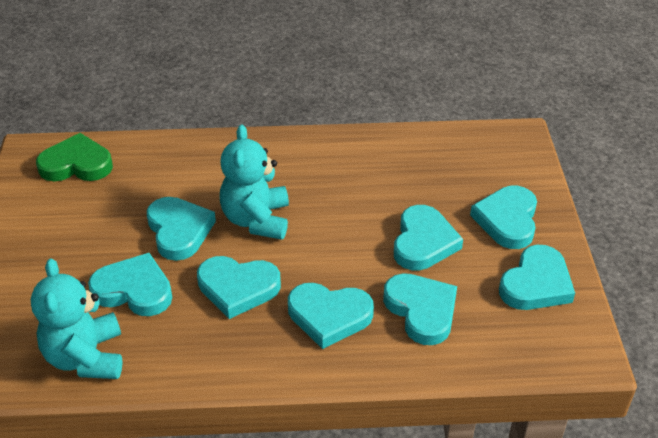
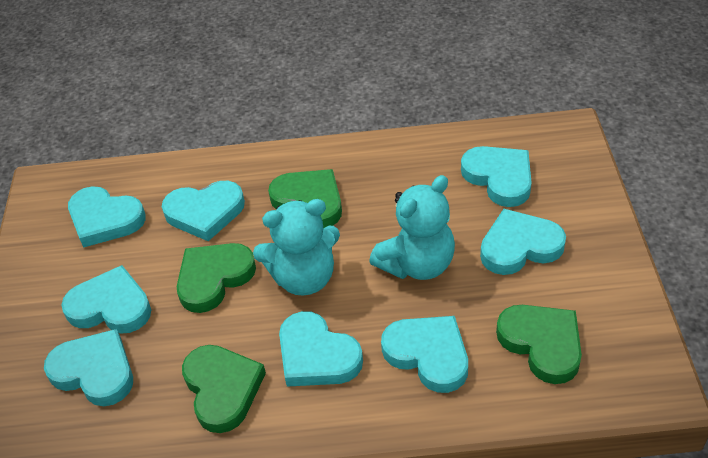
green heart: [36,133,113,181] = 1 -> [176,243,256,313] [182,345,266,433] [268,169,342,228] [496,305,582,384] = 4

